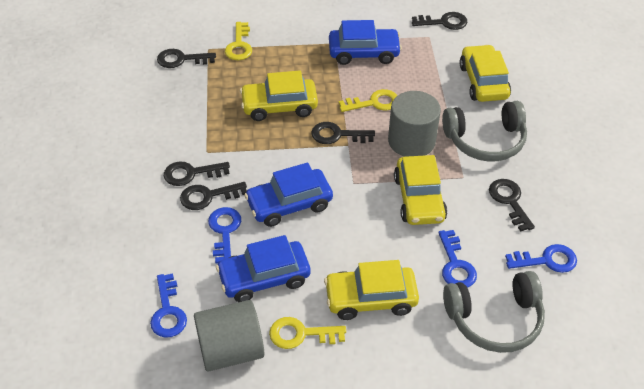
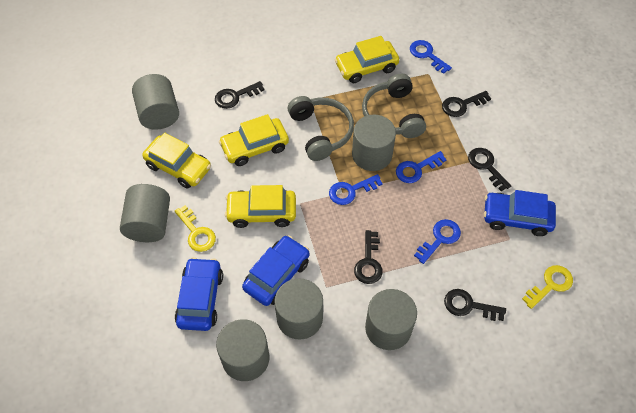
black key: [157,49,216,68] [164,162,230,186] [180,182,247,210] [311,122,375,144] [412,12,467,30] [489,179,535,232] = 6 -> [215,81,264,109] [354,230,383,284] [442,91,491,117] [444,289,506,321] [468,148,511,191] = 5
grey cylinder: [194,300,264,372] [388,91,441,157] = 2 -> [120,184,170,242] [132,74,179,130] [216,319,270,381] [274,278,323,340] [352,115,396,171] [365,289,417,350] = 6
yellow key: [225,22,252,60] [269,317,346,349] [339,89,398,112] = 3 -> [175,205,216,252] [522,265,573,309] = 2

